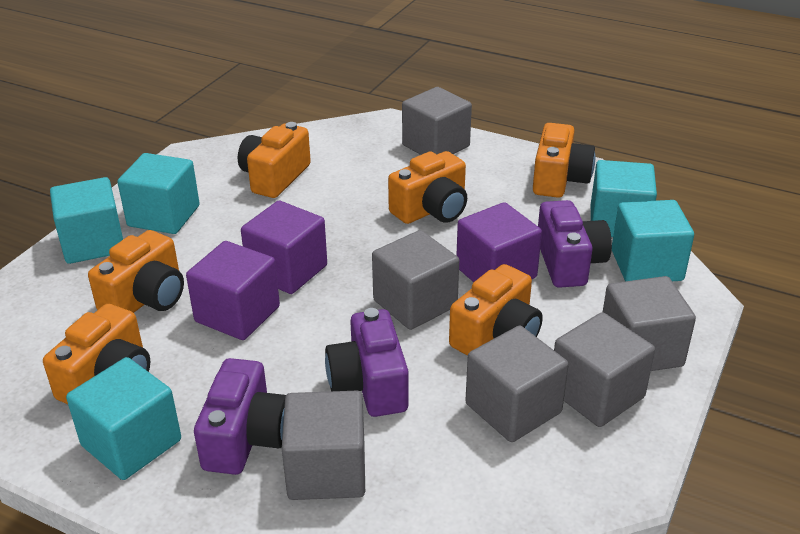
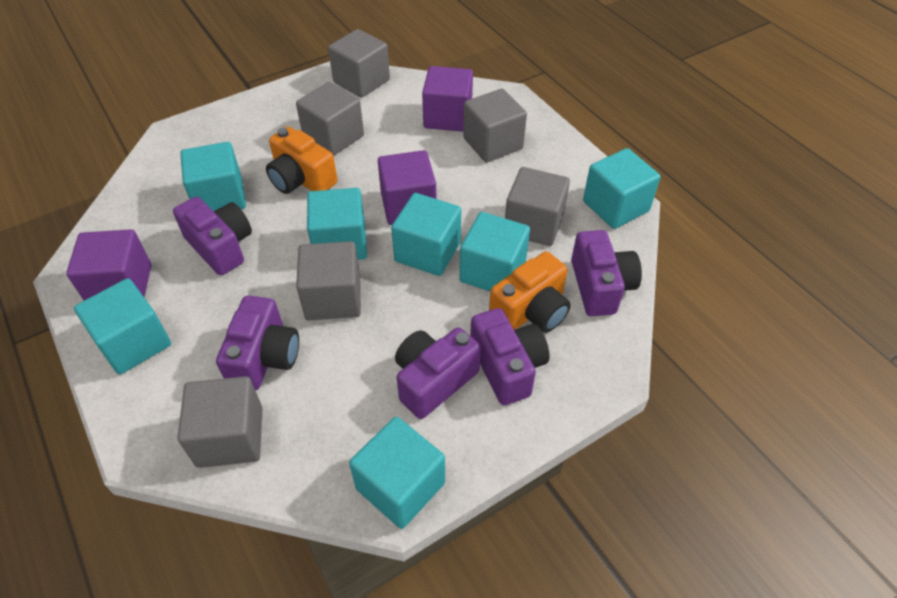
orange camera: [43,304,150,404] [88,230,184,313] [238,122,311,198] [388,151,467,224] [449,264,543,356] [533,123,595,198] = 6 -> [266,127,337,194] [489,251,571,333] = 2
purple camera: [194,358,286,475] [325,308,409,417] [538,200,612,288] = 3 -> [173,197,252,275] [216,296,299,390] [395,327,481,419] [470,308,550,405] [571,230,642,316] = 5
turquoise cube: [50,177,123,264] [66,357,181,480] [117,153,200,234] [591,160,657,237] [612,200,694,281] = 5 -> [74,278,171,375] [180,142,246,212] [307,188,367,260] [349,417,445,529] [391,193,461,276] [460,212,530,291] [583,148,661,229] = 7

